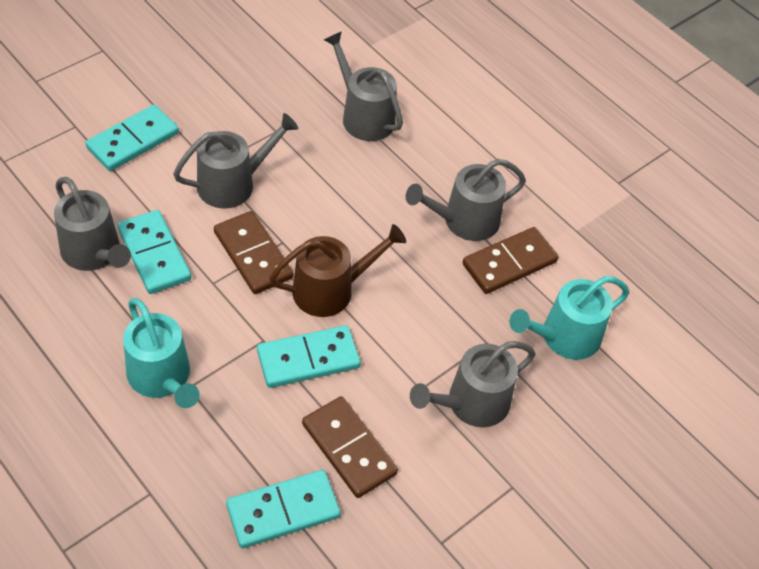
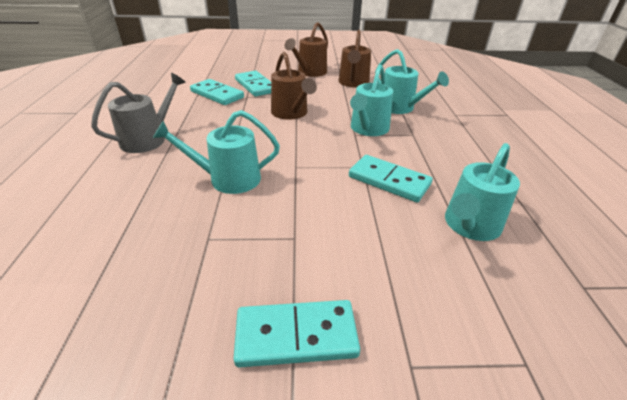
brown domino: [214,211,294,294] [302,396,398,498] [462,227,559,294] = 3 -> none = 0
brown watering can: [269,224,406,317] = 1 -> [271,52,317,120] [285,22,328,77] [339,30,371,88] = 3
grey watering can: [54,177,131,271] [173,113,298,209] [324,31,403,141] [406,159,526,241] [410,341,536,427] = 5 -> [91,73,186,153] = 1
turquoise watering can: [123,298,200,408] [510,276,629,360] = 2 -> [153,110,280,194] [350,65,393,136] [375,49,449,114] [445,143,520,241] = 4

